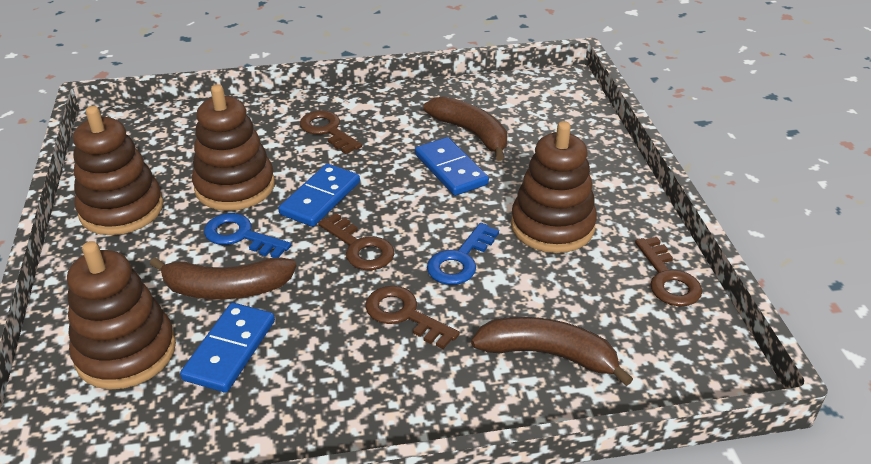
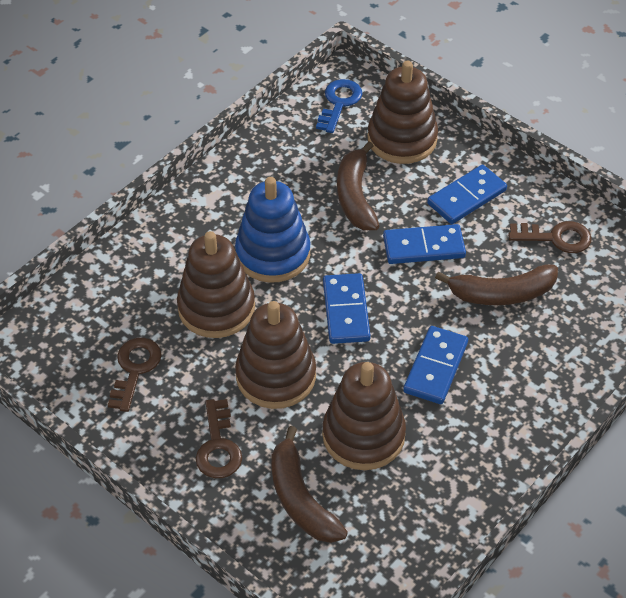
blue domino: [180,303,275,392] [278,164,360,227] [415,137,489,196] = 3 -> [323,273,371,344] [383,224,466,264] [403,326,468,404] [427,165,507,224] = 4
blue key: [204,213,291,258] [427,223,499,285] = 2 -> [316,79,362,133] = 1
blue stacking toy: none = 0 -> [235,177,310,283] = 1
brown key: [300,110,362,154] [318,213,394,270] [365,286,460,349] [635,237,702,307] = 4 -> [108,338,162,412] [196,399,242,478] [508,221,592,253] = 3

